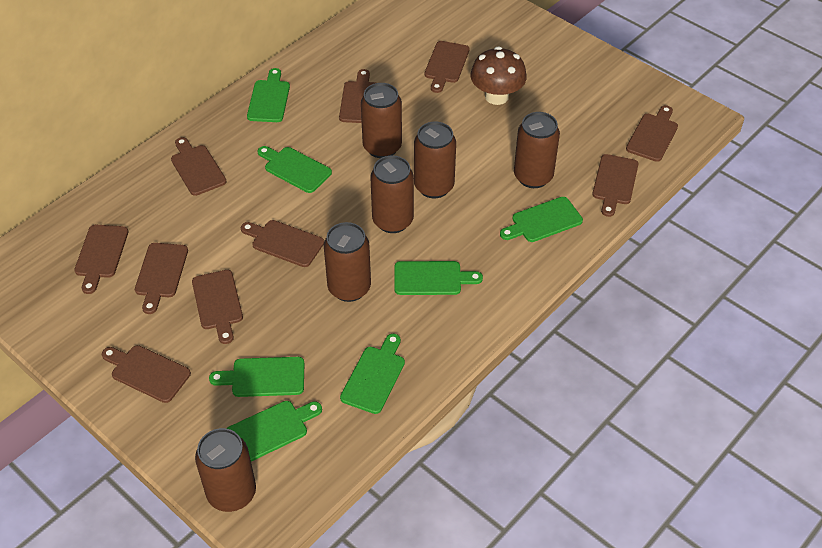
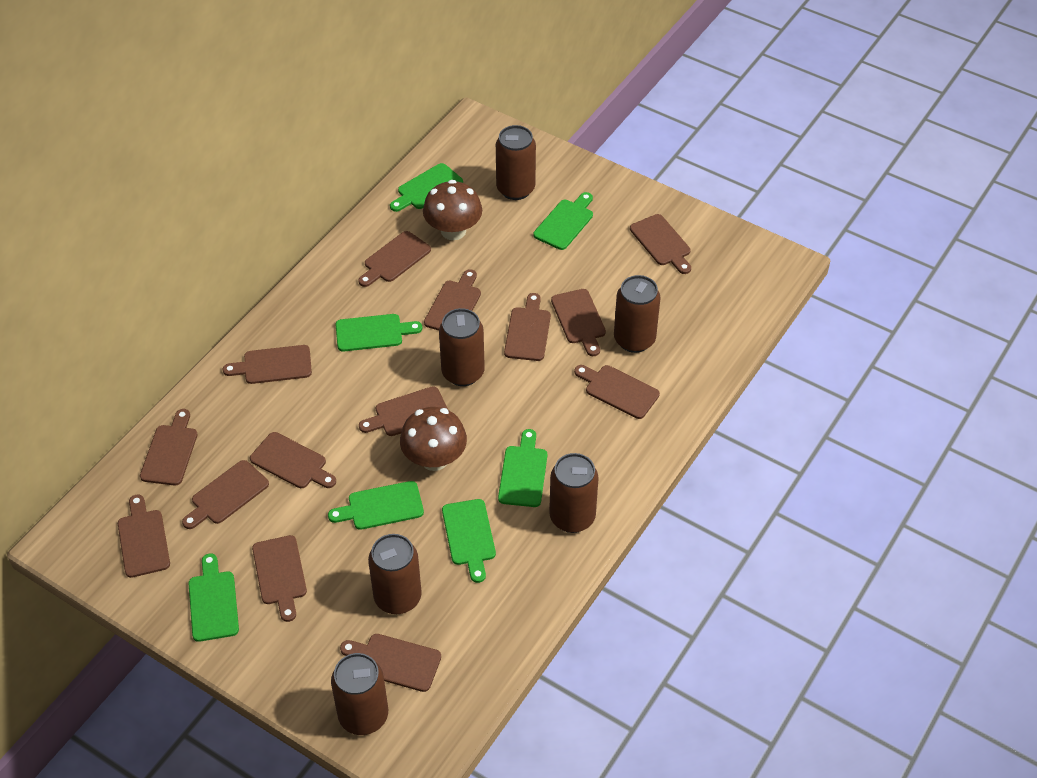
brown cutting board: [74,225,128,294] [102,345,191,403] [135,243,188,314] [171,137,227,196] [192,270,243,344] [241,220,324,267] [339,69,375,123] [425,41,469,93] [592,154,639,217] [626,105,678,162] = 10 -> [118,494,170,578] [140,409,198,486] [182,460,269,529] [223,345,312,384] [250,432,336,488] [252,535,307,622] [340,634,441,692] [358,231,431,287] [359,386,448,436] [424,269,481,331] [504,293,551,361] [551,289,606,356] [574,365,660,419] [630,214,691,274] = 14
brown mushroom: [470,46,527,105] = 1 -> [400,407,467,471] [423,180,482,240] = 2

